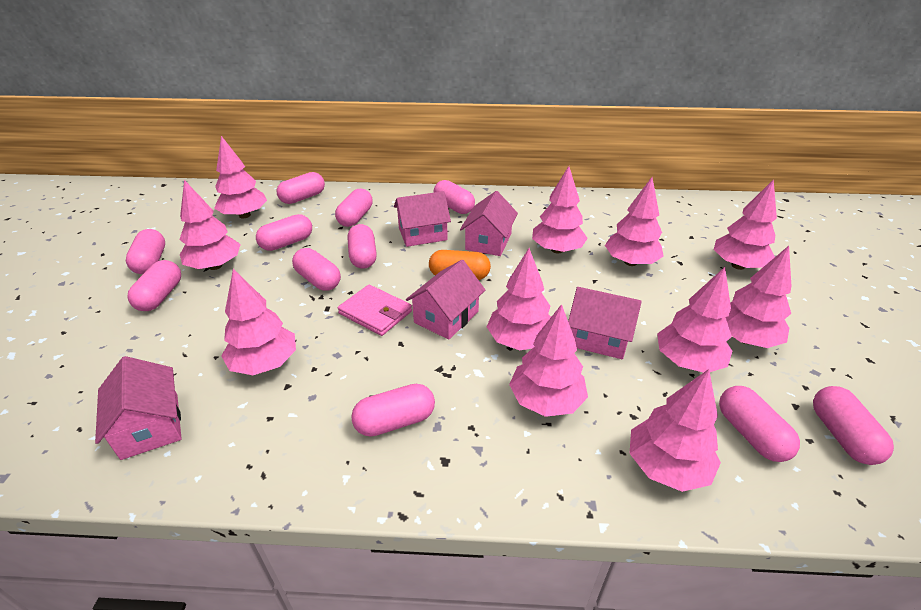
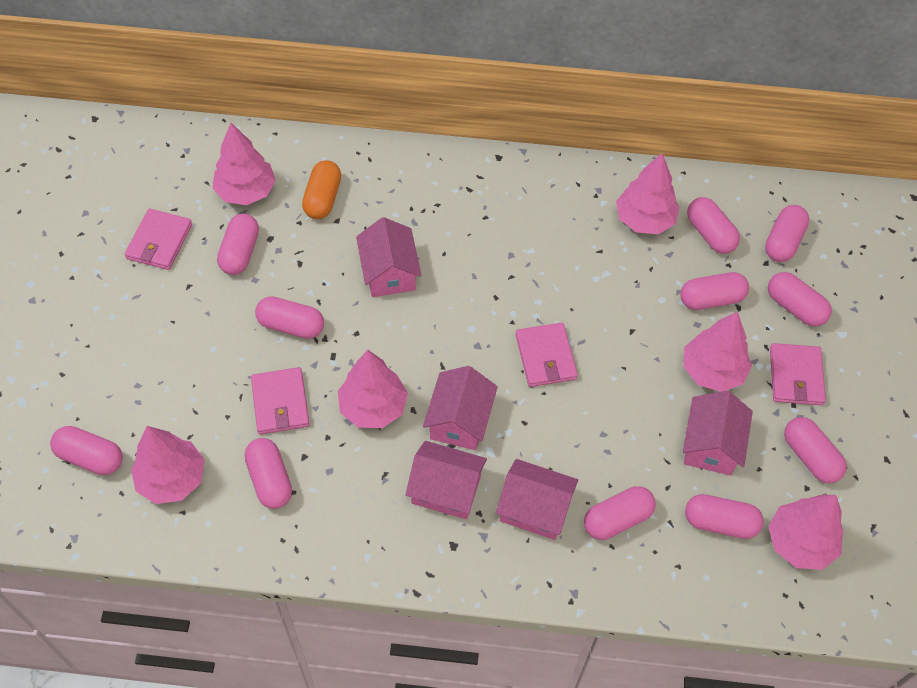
pink tree: [179,180,241,270] [214,136,267,218] [221,269,296,375] [487,248,551,351] [509,304,588,417] [532,166,588,254] [605,177,664,266] [629,369,721,492] [657,267,732,373] [714,179,777,270] [726,246,791,348] = 11 -> [131,426,205,504] [212,123,276,205] [338,350,408,428] [616,153,679,234] [684,312,752,392] [768,495,843,570] = 6
pink wallet: [338,285,412,336] = 1 -> [125,209,192,270] [251,367,310,435] [516,323,578,387] [770,343,826,405] = 4

